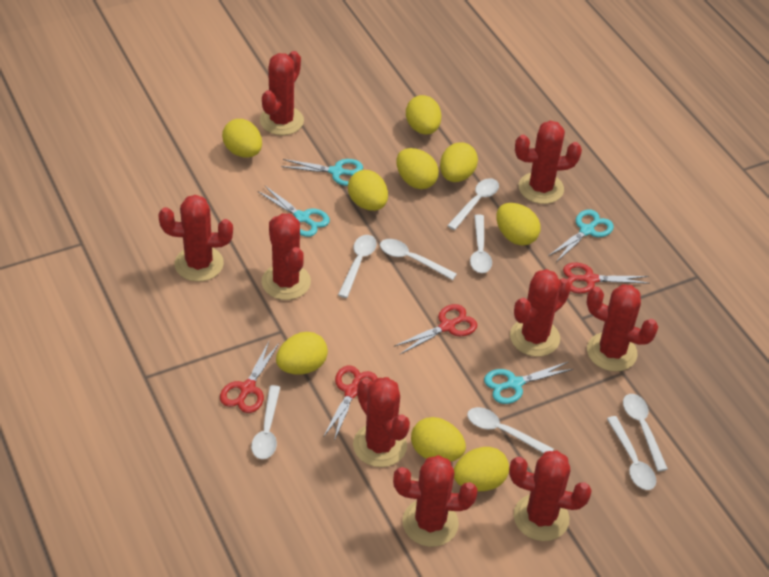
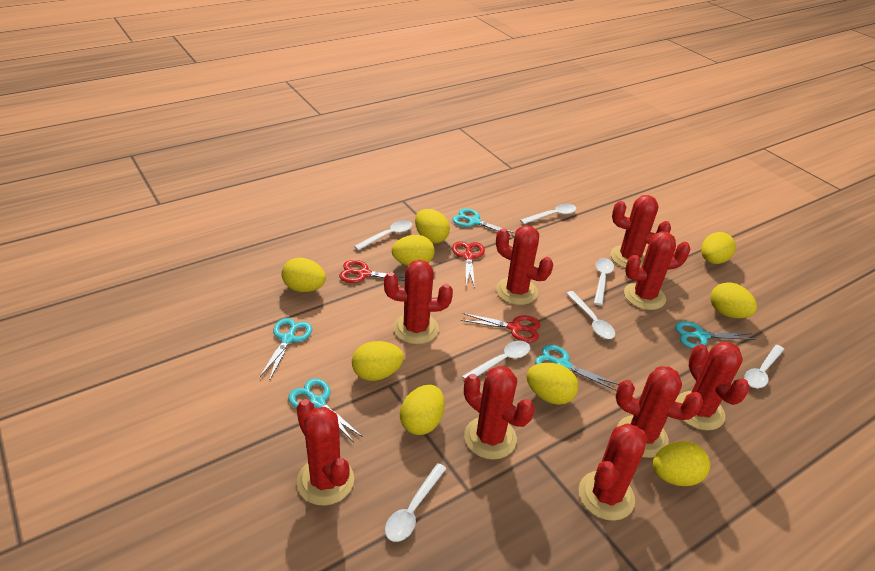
red scissors: [220,342,279,413] [324,366,378,441] [395,304,477,354] [563,263,650,293] = 4 -> [339,260,405,283] [452,241,485,288] [461,313,540,342] = 3
turquoise scissors: [258,186,330,237] [281,159,363,186] [484,362,574,404] [549,210,614,262] = 4 -> [259,318,312,381] [288,378,363,442] [452,208,515,237] [535,345,619,391] [675,321,756,348] = 5
white spoon: [251,385,280,459] [338,235,377,298] [380,239,457,280] [447,178,499,230] [467,407,554,453] [470,214,492,273] [607,416,656,490] [623,394,668,471] = 8 -> [354,220,412,250] [385,463,447,542] [462,341,530,380] [520,204,576,224] [566,291,615,339] [594,258,614,306] [744,345,784,388] = 7

